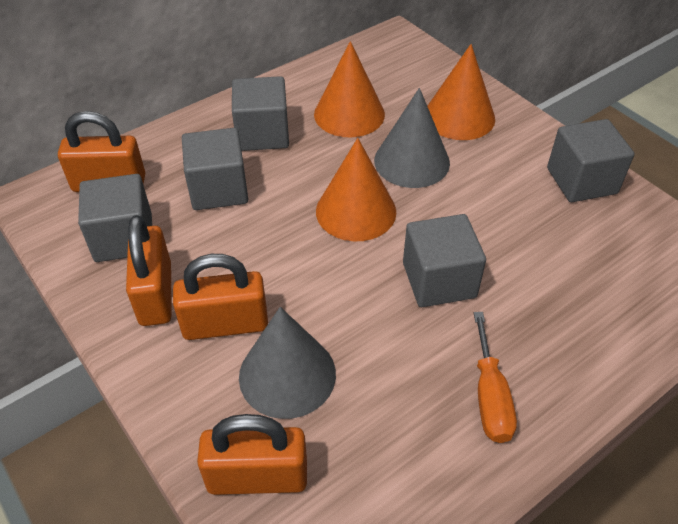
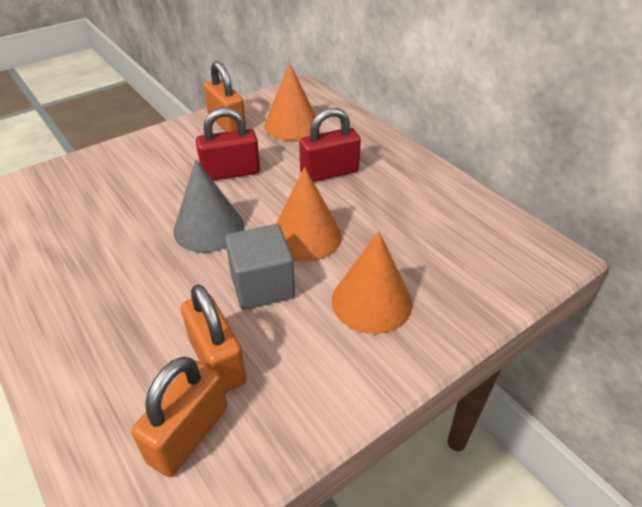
grey cone: [239,307,336,419] [374,88,450,188] = 2 -> [173,159,244,253] = 1
grey cube: [78,174,152,262] [182,128,248,210] [232,76,289,151] [403,214,486,307] [547,119,634,202] = 5 -> [225,224,295,310] = 1
orange padlock: [58,111,145,192] [126,215,172,326] [173,254,268,340] [197,414,307,495] = 4 -> [131,357,227,477] [181,284,247,393] [204,61,246,132] = 3
orange screwdriver: [474,312,517,443] = 1 -> none = 0
red padlock: none = 0 -> [196,108,260,180] [299,108,361,182] = 2

